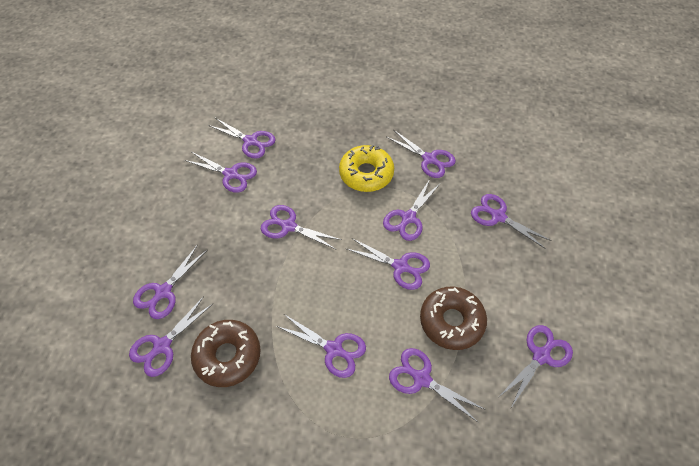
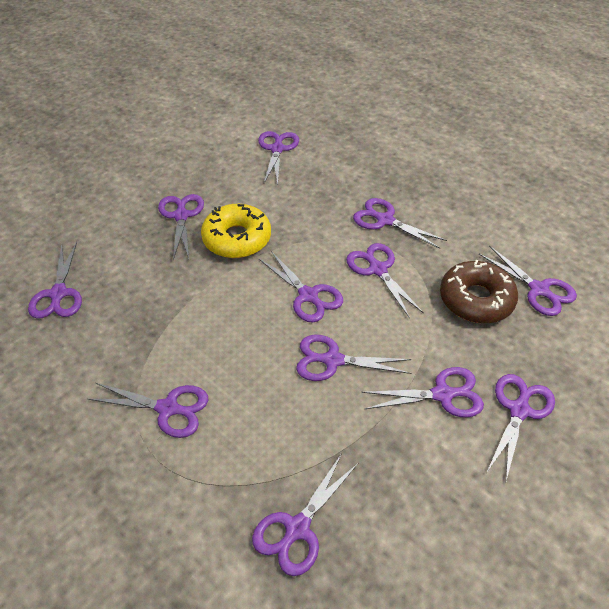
brown donut: [191,320,261,387] [420,287,487,350] = 2 -> [440,260,518,323] = 1

